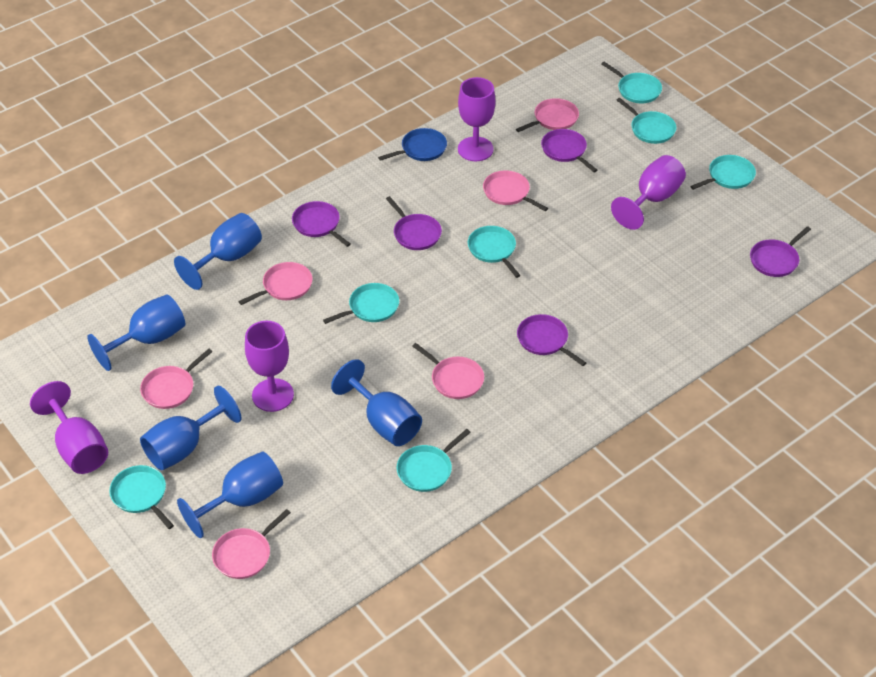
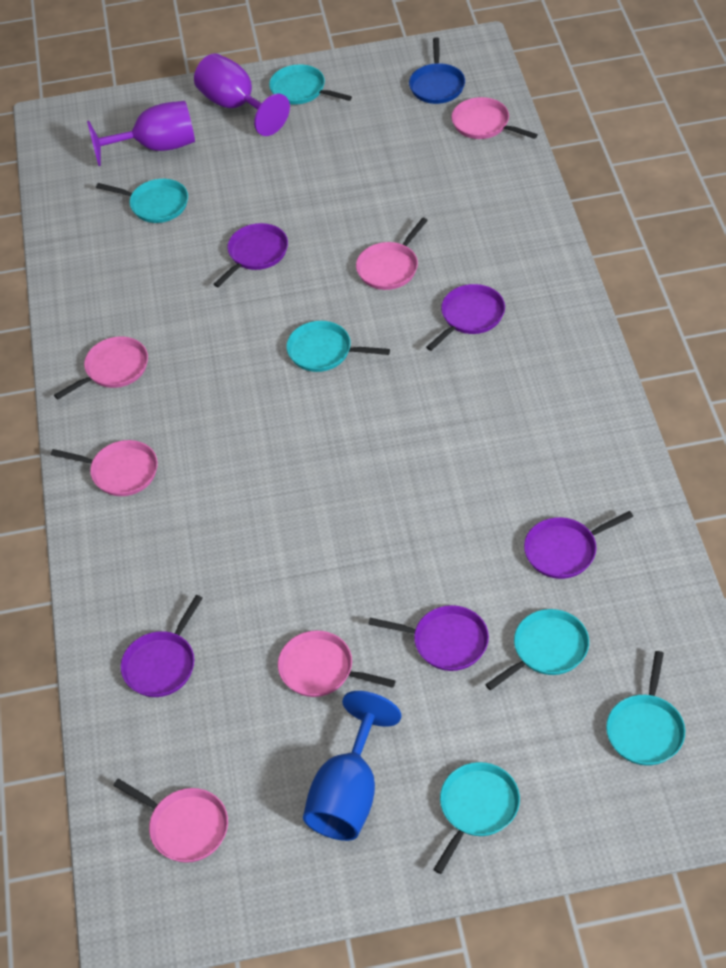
blue goblet: [87,294,185,371] [140,386,242,471] [174,213,262,290] [177,451,283,538] [331,359,422,446] = 5 -> [303,691,402,841] = 1
purple goblet: [30,381,108,474] [245,321,294,412] [458,77,496,162] [611,155,686,230] = 4 -> [87,101,195,166] [194,53,290,136] = 2
turquoise pan: [109,465,174,529] [323,283,399,324] [397,429,471,492] [468,226,521,278] [601,61,662,103] [617,98,677,144] [690,155,756,190] = 7 -> [96,179,188,223] [269,64,352,104] [286,321,390,372] [433,762,520,874] [485,609,589,690] [606,651,685,766] = 6

